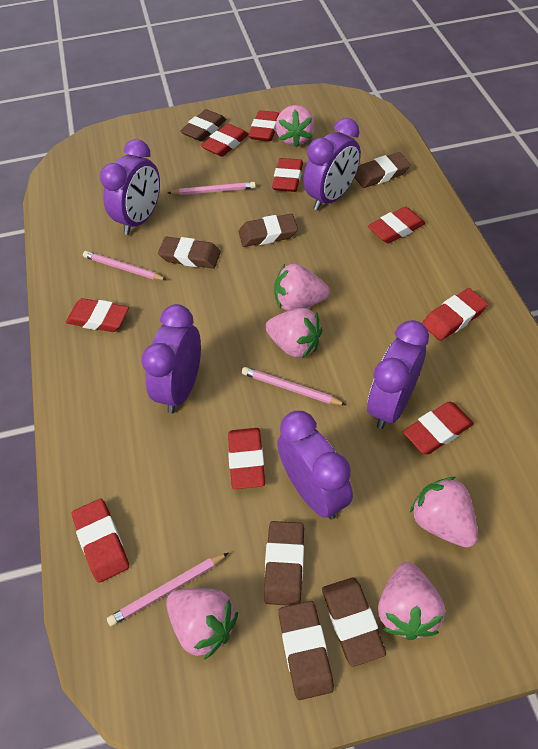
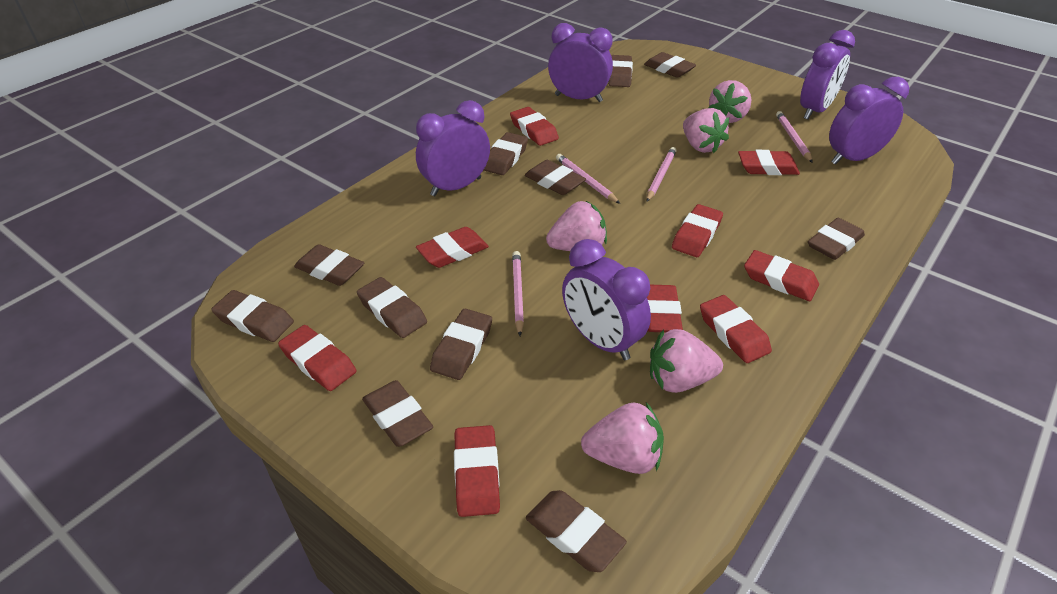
brown eraser: [158,237,221,268] [180,109,227,141] [239,214,298,247] [264,521,304,606] [278,601,334,700] [322,578,386,667] [354,152,411,188] = 7 -> [211,290,294,342] [294,244,364,286] [357,277,427,338] [362,380,433,447] [430,309,492,380] [484,132,528,175] [525,160,586,195] [526,490,627,572] [608,55,633,87] [644,52,696,78] [808,218,865,260] = 11
pink strawberry: [166,588,238,660] [265,308,322,359] [274,264,330,311] [276,105,315,148] [378,562,445,640] [410,477,478,548] = 6 -> [546,201,607,251] [581,402,664,474] [650,329,723,393] [683,108,729,153] [709,80,751,123] = 5

